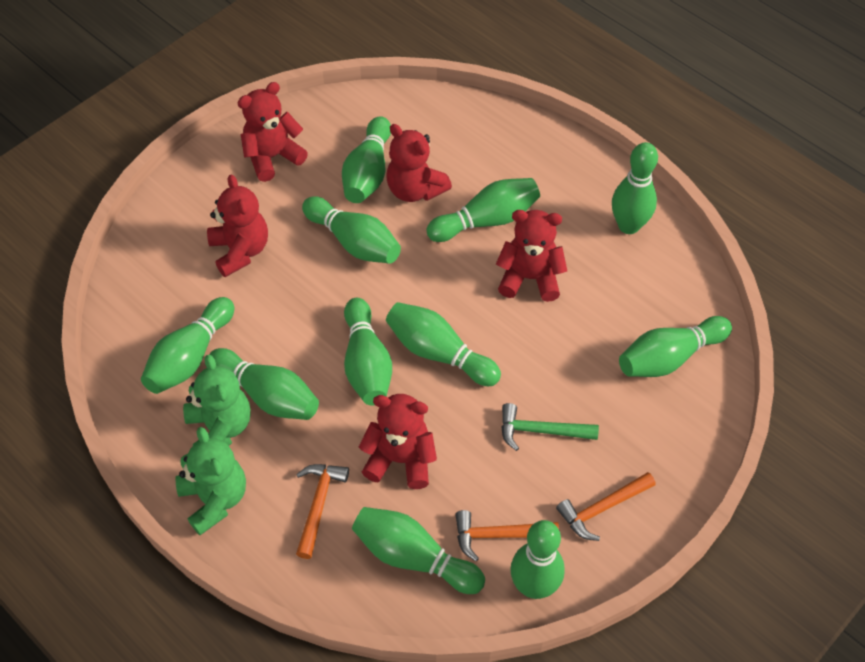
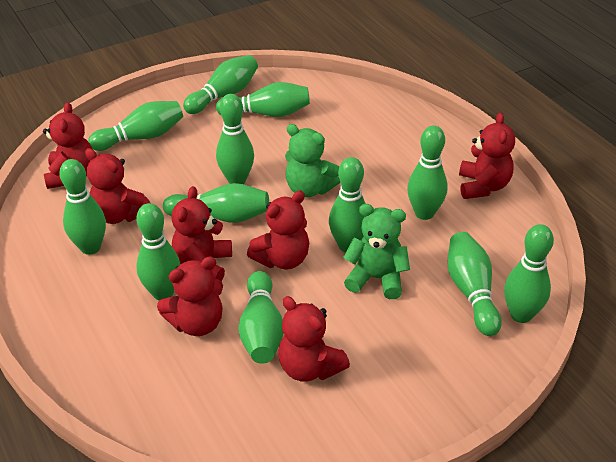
green bowling pin: [141,297,234,394] [209,348,319,420] [302,196,401,264] [342,116,391,203] [344,298,392,405] [352,507,485,594] [386,302,501,386] [427,178,540,242] [510,520,565,599] [612,142,658,234] [619,316,732,377] = 11 -> [59,159,106,255] [88,101,183,151] [136,203,181,301] [163,183,269,223] [183,55,258,114] [216,82,310,117] [216,94,254,184] [238,271,284,364] [329,157,366,253] [407,125,447,220] [447,232,502,336] [504,224,554,323] = 12
green hammer: [501,403,599,451] = 1 -> none = 0
orange hammer: [296,464,349,559] [455,510,559,561] [556,472,656,541] = 3 -> none = 0
red teddy bear: [207,174,268,277] [238,82,308,182] [359,394,437,489] [386,124,452,202] [496,210,567,302] = 5 -> [43,102,92,189] [85,148,150,224] [157,256,223,336] [171,186,232,281] [247,190,309,269] [278,296,350,382] [459,113,515,199] = 7

